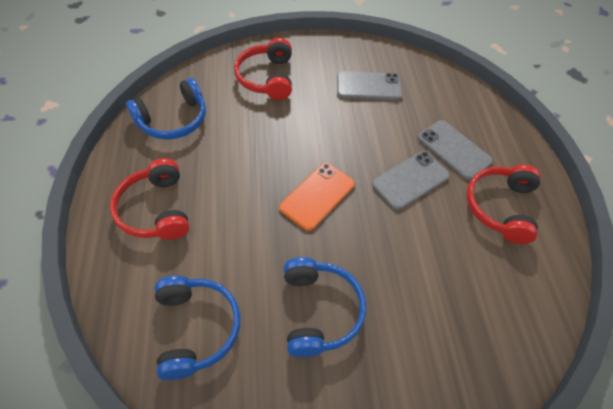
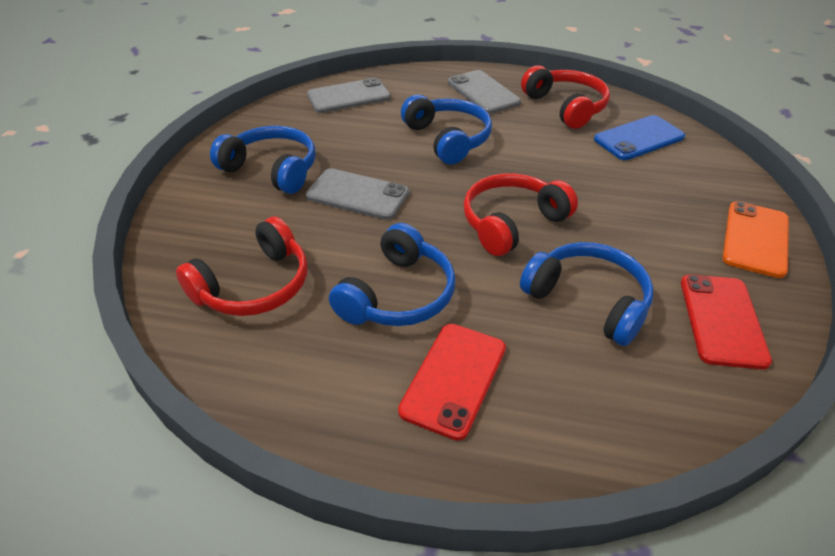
blue headphones: [126,78,206,140] [155,276,240,380] [284,257,366,357] = 3 -> [210,126,316,194] [329,223,456,326] [401,94,492,165] [520,242,654,346] = 4
blue phone: none = 0 -> [594,115,685,160] = 1
red phone: none = 0 -> [398,324,506,441] [681,275,772,370] = 2

